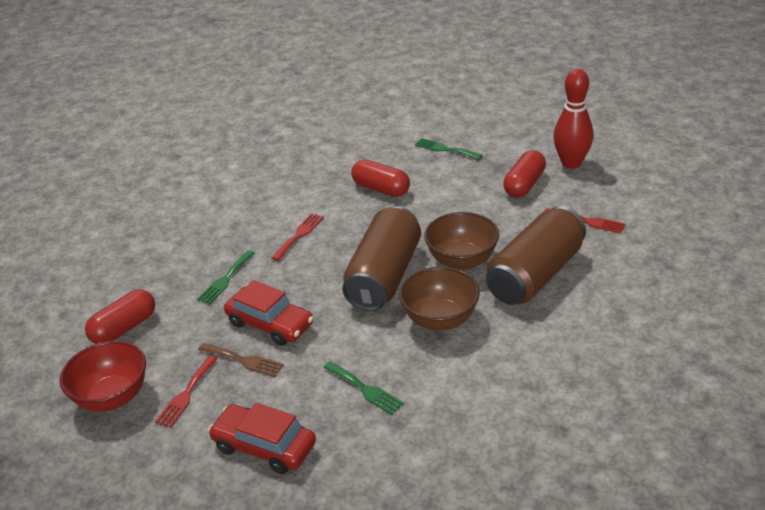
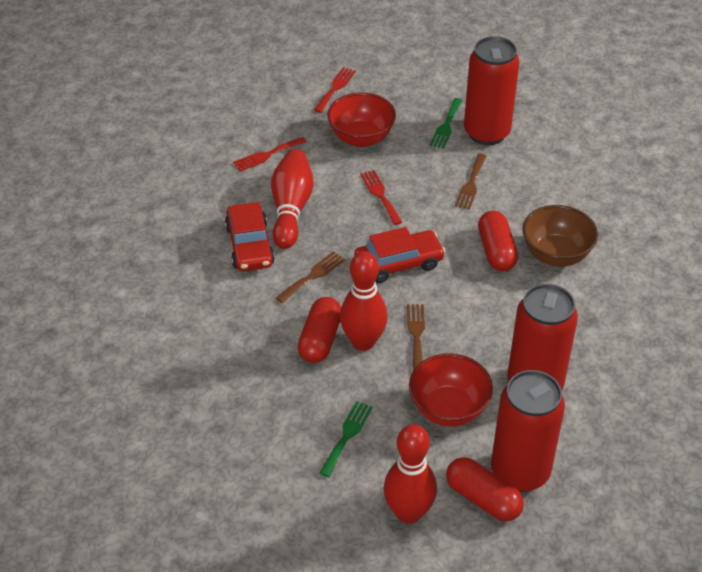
brown bowl: [399,267,480,331] [424,212,499,270] = 2 -> [523,205,598,267] = 1
brown can: [342,206,421,311] [486,206,586,305] = 2 -> none = 0
brown fork: [198,343,284,377] = 1 -> [276,251,345,303] [407,304,425,370] [455,154,486,210] = 3
green fork: [197,250,255,304] [323,361,404,415] [415,138,483,160] = 3 -> [319,401,373,477] [429,98,463,149] = 2
red bowl: [60,341,146,412] = 1 -> [327,92,396,147] [409,353,493,427] = 2
red bowling pin: [553,69,594,169] = 1 -> [271,149,314,249] [340,251,388,351] [383,424,437,524] = 3
red can: none = 0 -> [464,36,520,145] [491,370,565,492] [507,284,578,390] = 3

